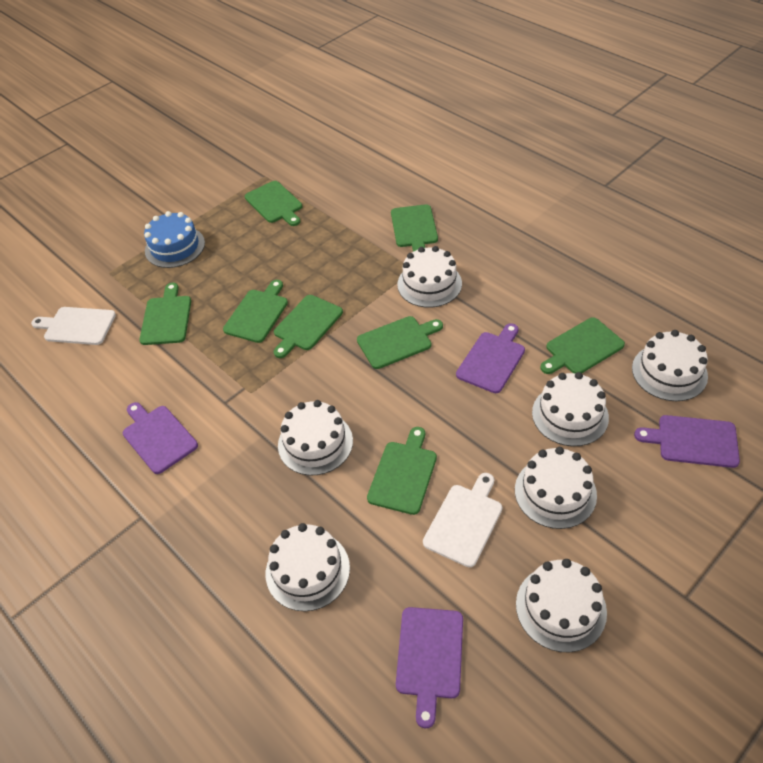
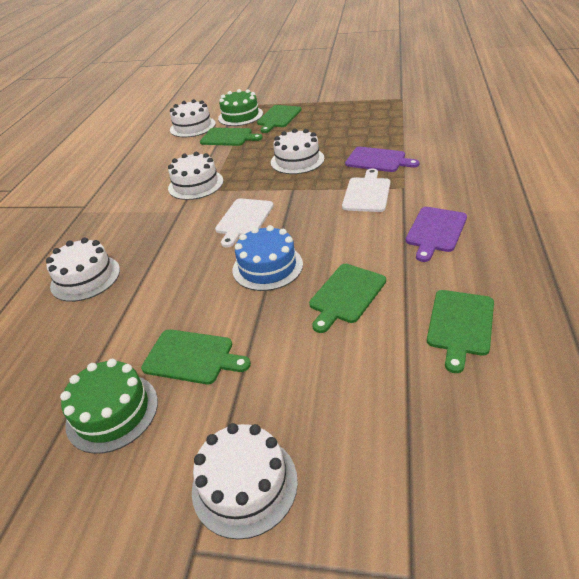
green cake: none = 0 -> [60,359,158,454] [218,89,263,126] = 2
green cutting board: [139,283,191,345] [223,280,288,343] [245,181,302,226] [274,295,343,358] [357,316,443,369] [367,427,437,515] [391,204,438,252] [540,317,625,374] = 8 -> [141,329,251,384] [200,128,263,146] [257,105,301,133] [309,264,386,333] [427,290,494,373] = 5
purple cutting board: [123,402,198,474] [396,607,463,728] [456,323,525,393] [634,415,740,468] = 4 -> [345,147,420,172] [406,207,467,262] = 2
white cake: [266,523,350,611] [278,400,353,475] [397,246,462,308] [515,447,597,529] [516,559,607,652] [532,372,609,446] [632,330,708,401] = 7 -> [46,238,120,302] [168,152,223,200] [170,99,216,137] [192,423,298,540] [271,129,325,174] = 5

